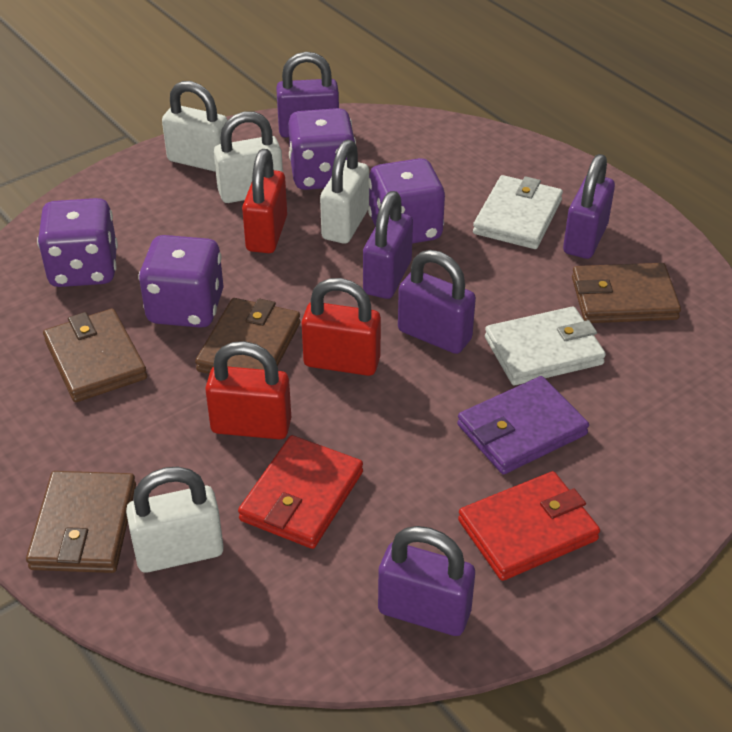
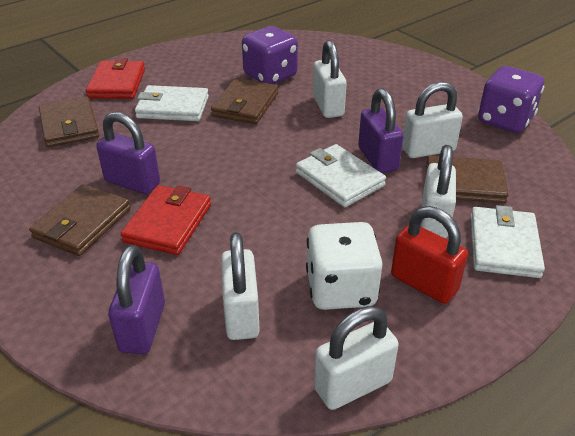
purple dice: [37,198,118,287] [138,235,224,328] [288,108,356,190] [368,158,445,244] = 4 -> [242,26,298,84] [478,66,544,133] = 2
purple padlock: [276,52,339,138] [363,191,413,299] [378,526,475,636] [398,250,476,354] [563,154,615,259] = 5 -> [96,112,160,194] [108,245,165,354] [358,88,404,174] = 3
purple wallet: [457,376,589,474] = 1 -> none = 0
red padlock: [205,341,291,439] [242,149,287,253] [302,278,381,376] = 3 -> [391,206,468,304] = 1
white dice: none = 0 -> [306,222,383,310] = 1
white padlock: [126,466,224,573] [162,81,227,172] [214,111,283,203] [320,140,369,244] = 4 -> [221,232,260,340] [313,40,347,118] [314,306,399,410] [402,82,463,158] [421,145,456,238] = 5
white wallet: [473,175,563,249] [485,306,606,385] = 2 -> [135,85,209,121] [296,144,386,207] [470,205,545,278] = 3

